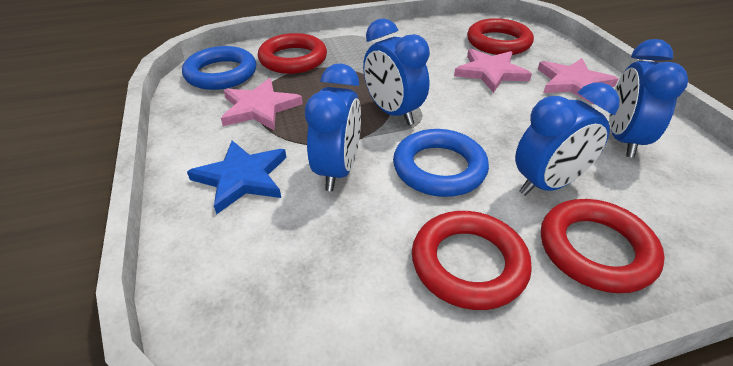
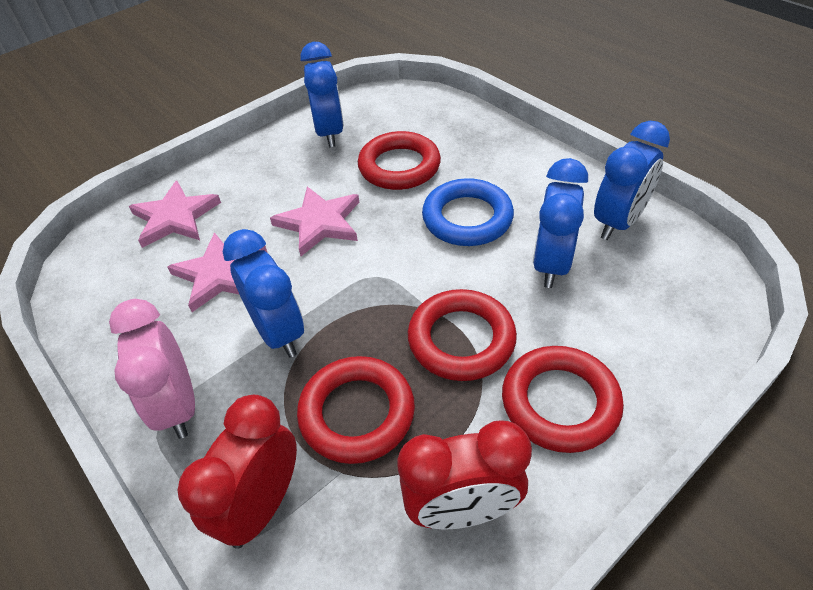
blue ring: [182,46,256,90] [393,129,489,197] = 2 -> [422,178,514,246] = 1
blue star: [187,140,286,215] = 1 -> none = 0
pink clock: none = 0 -> [109,299,195,439] = 1
red clock: none = 0 -> [177,395,297,549] [398,420,532,530] = 2

